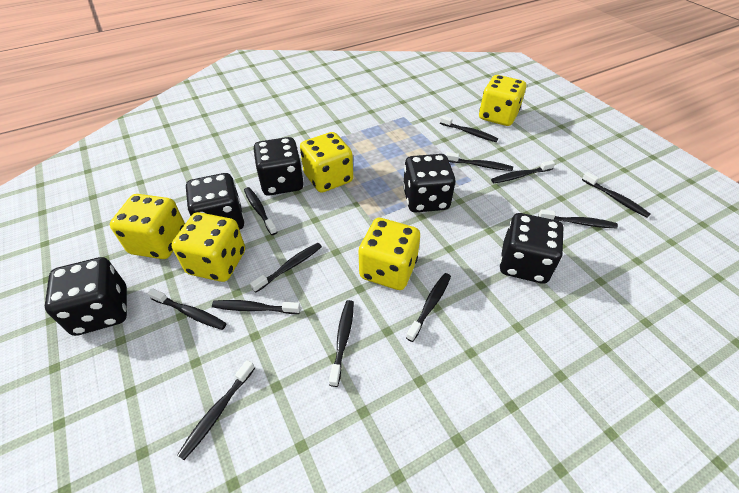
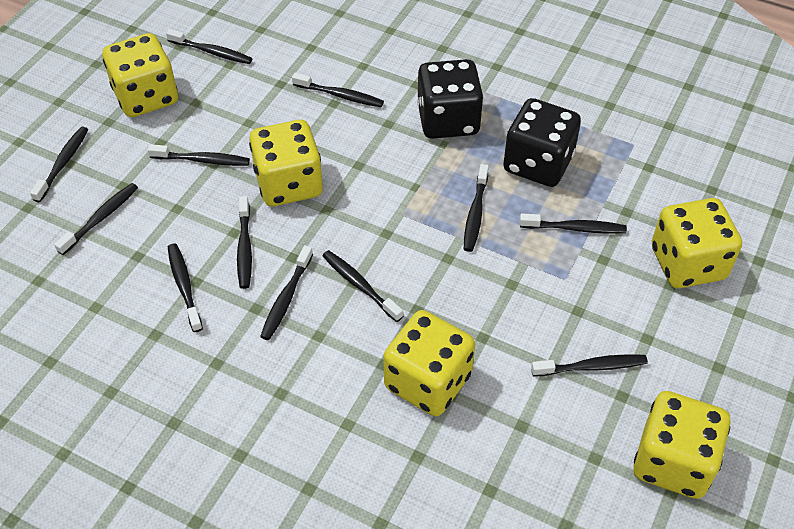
black dice: [45,257,127,336] [186,173,244,230] [253,137,304,196] [403,154,455,213] [500,213,564,284] = 5 -> [417,59,483,139] [503,98,581,187] = 2

